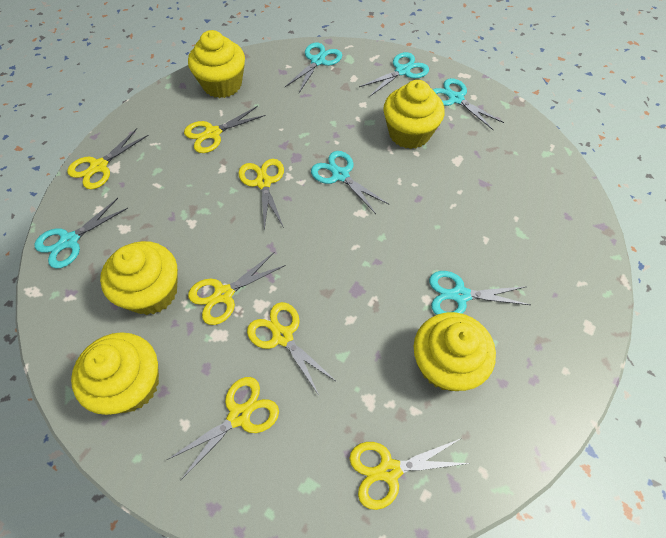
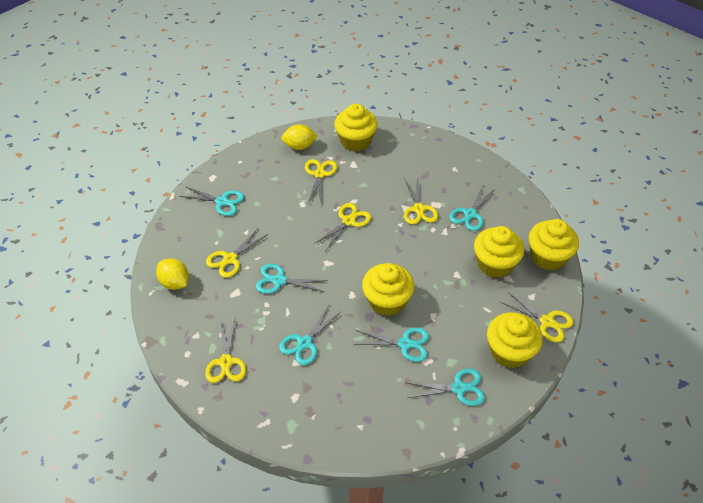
yellow lemon: none = 0 -> [156,258,189,290] [281,124,318,150] = 2
yellow scissors: [67,128,149,189] [167,377,279,480] [184,106,266,153] [188,252,286,325] [238,159,284,231] [247,302,337,395] [349,439,470,510] = 7 -> [205,319,246,383] [206,228,268,278] [305,159,337,203] [314,203,371,251] [404,176,438,224] [500,291,574,342] = 6

